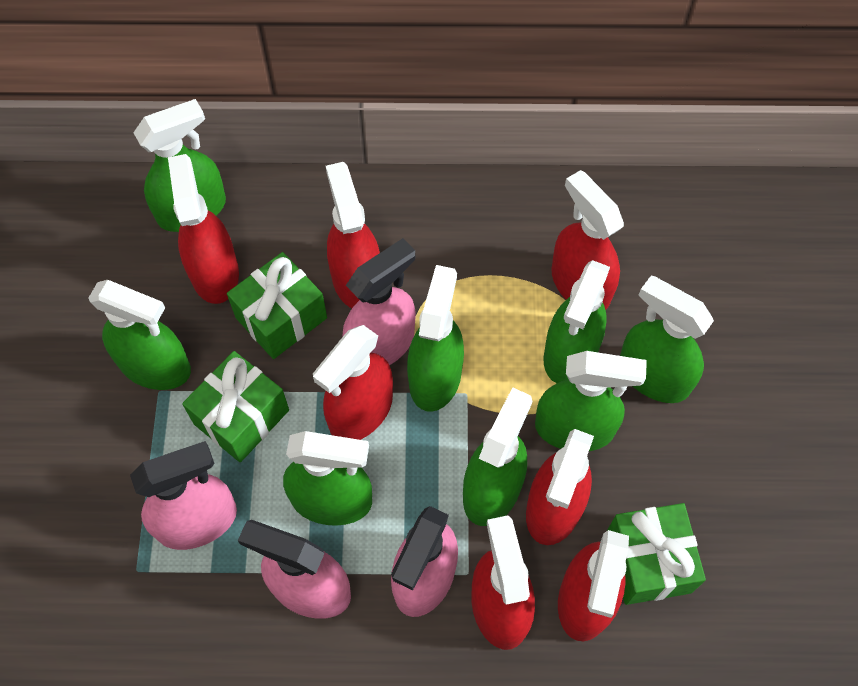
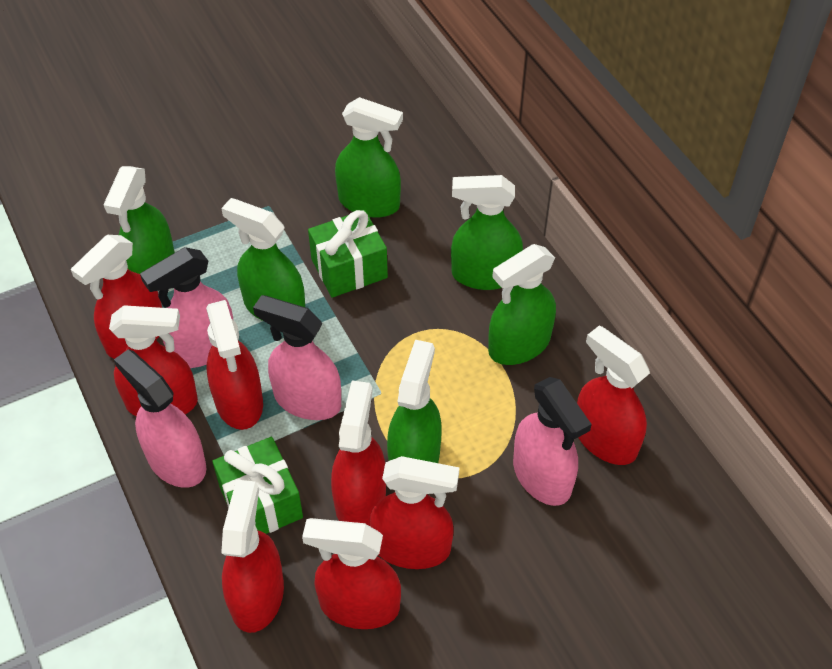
green gift: [182,351,289,462] [227,252,327,359] [607,503,706,605] = 3 -> [212,437,303,534] [308,210,388,298] = 2
green spray bottle: [89,280,191,390] [134,99,226,232] [283,431,372,526] [407,265,464,412] [463,387,532,526] [535,351,647,451] [544,260,610,383] [620,276,714,403] = 8 -> [103,166,175,274] [221,198,305,322] [335,97,403,218] [387,340,442,463] [451,175,523,290] [488,244,556,365] = 6
red spray bottle: [168,154,239,304] [313,325,393,440] [326,162,380,308] [472,515,535,650] [526,429,594,545] [551,170,624,310] [558,530,629,641] = 7 -> [71,235,162,359] [109,305,198,416] [206,300,263,430] [221,480,284,633] [302,518,401,629] [331,381,386,526] [370,456,459,569] [577,325,650,465] = 8

